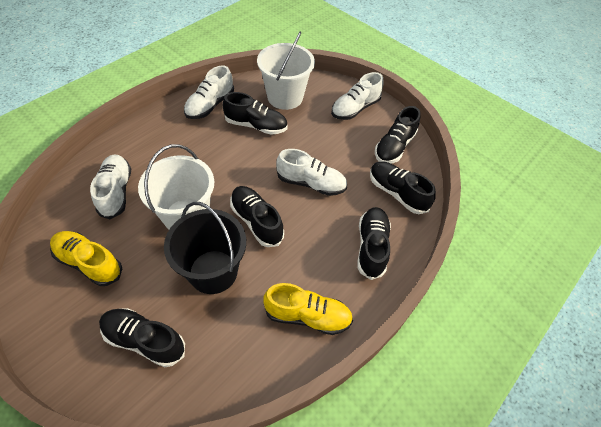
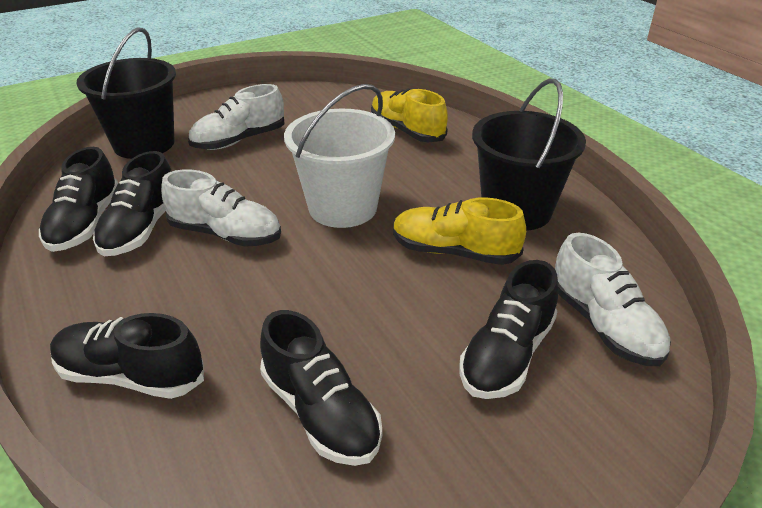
black bucket: [164,202,246,294] = 1 -> [76,27,176,159] [472,79,586,231] = 2
black shoe: [99,308,185,367] [223,92,287,135] [230,186,284,247] [358,207,391,280] [370,162,436,214] [375,106,421,164] = 6 -> [39,147,118,252] [50,313,204,399] [93,151,172,256] [260,310,382,466] [459,260,558,399] = 5
white bucket: [138,144,214,230] [257,31,315,110] = 2 -> [284,84,395,228] = 1
white shoe: [90,155,131,219] [184,66,234,119] [276,149,347,196] [331,72,384,120] = 4 -> [161,169,281,247] [188,84,284,150] [555,233,671,366] = 3

